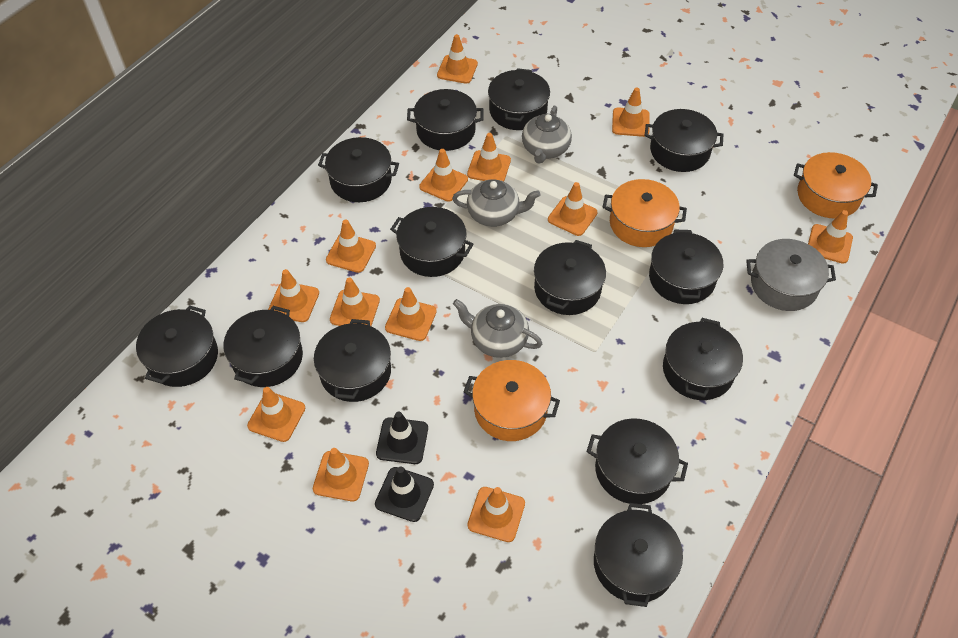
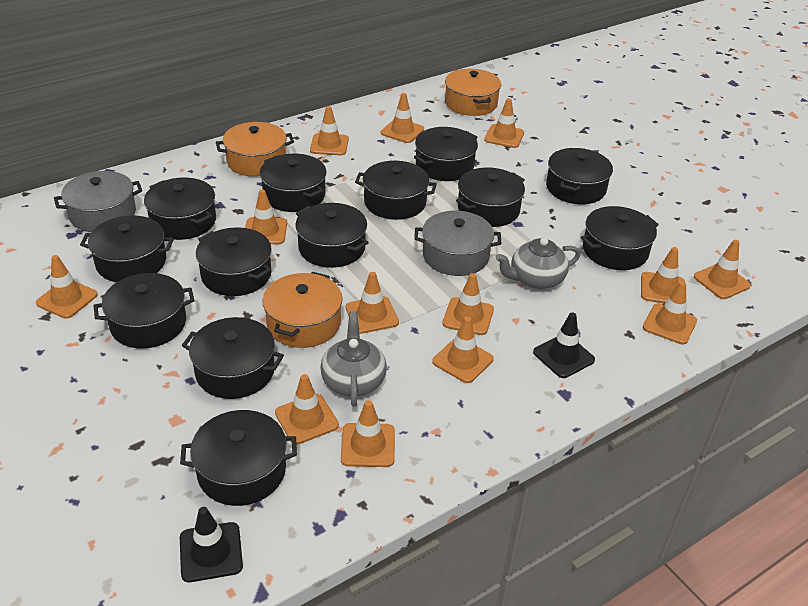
grey pot: [746,239,836,311] = 1 -> [54,171,142,232] [414,211,501,276] = 2
grey teapot: [452,179,540,227] [453,299,542,358] [522,106,572,164] = 3 -> [320,311,387,407] [495,238,581,289] = 2

